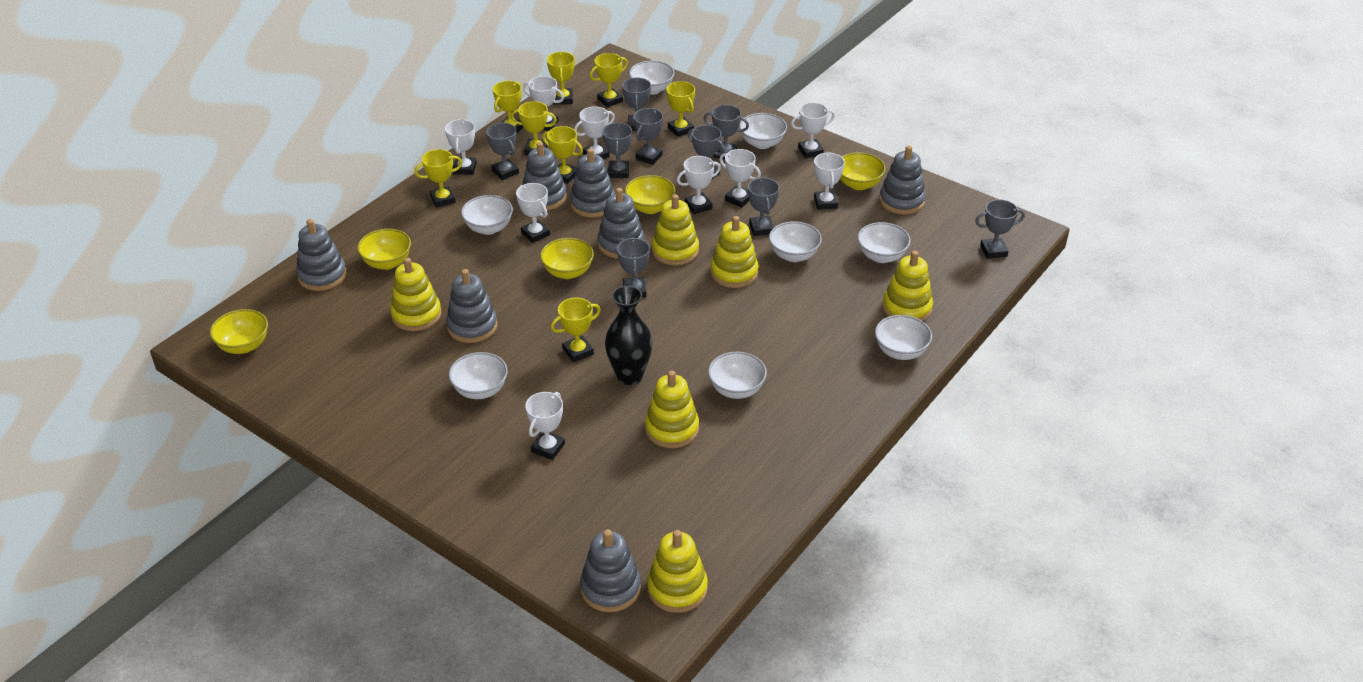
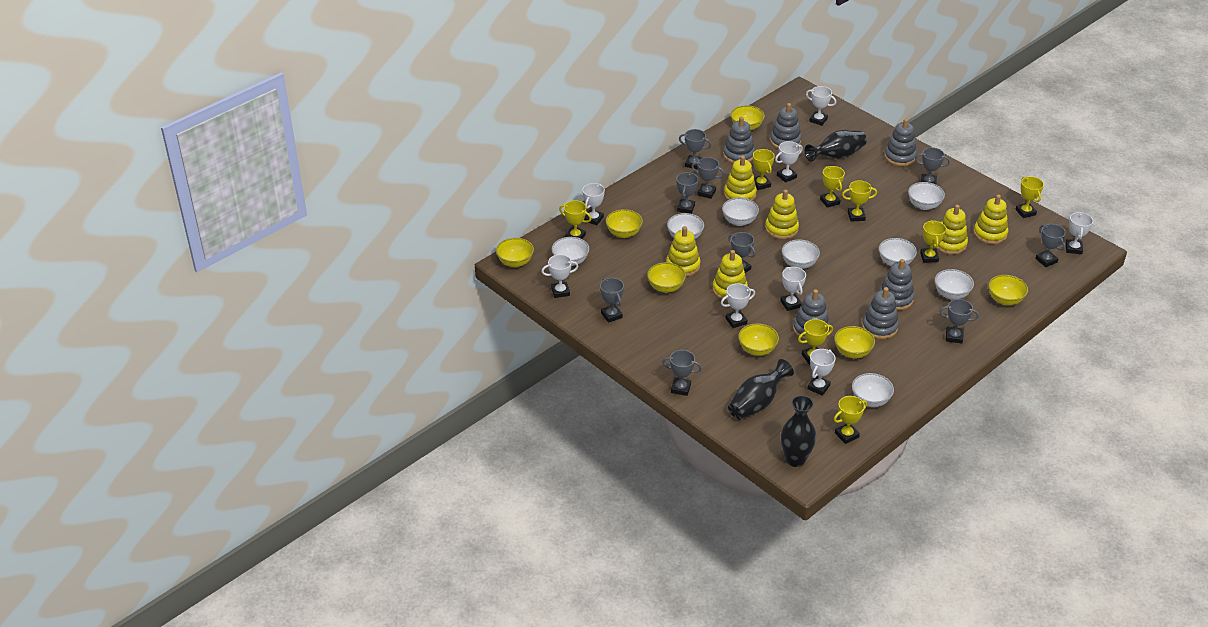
black vase: [605,286,652,385] = 1 -> [728,359,794,420] [781,395,816,467] [805,130,867,162] = 3
grey stacking toy: [296,219,347,291] [446,269,498,343] [523,142,567,210] [570,148,615,218] [580,529,641,612] [597,188,644,258] [879,145,926,215] = 7 -> [723,117,755,163] [770,103,802,149] [793,289,830,340] [862,287,899,339] [879,259,914,311] [884,119,917,166] = 6
white trophy: [445,119,477,175] [516,183,550,243] [523,76,564,131] [525,392,565,460] [574,106,615,159] [677,156,721,214] [719,149,761,208] [791,102,835,158] [814,152,845,210] = 9 -> [541,255,579,298] [582,183,605,225] [721,283,755,328] [775,141,803,183] [780,267,806,311] [806,86,836,126] [808,349,836,396] [1066,212,1093,254] = 8
yellow bowl: [210,309,268,354] [357,229,411,270] [540,238,594,279] [625,175,676,214] [840,152,886,190] = 5 -> [496,238,534,267] [606,209,643,238] [647,262,686,293] [731,105,765,130] [738,323,779,356] [834,326,875,358] [988,275,1028,305] = 7

